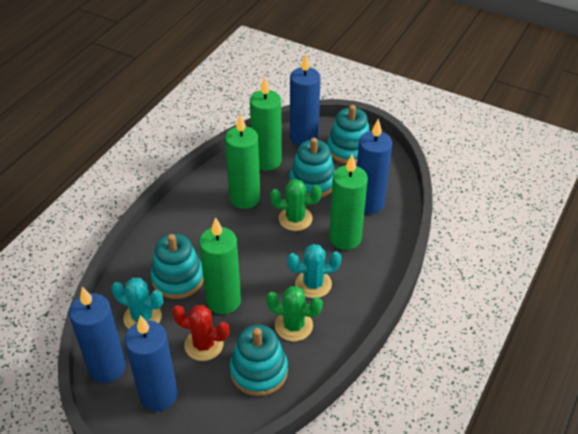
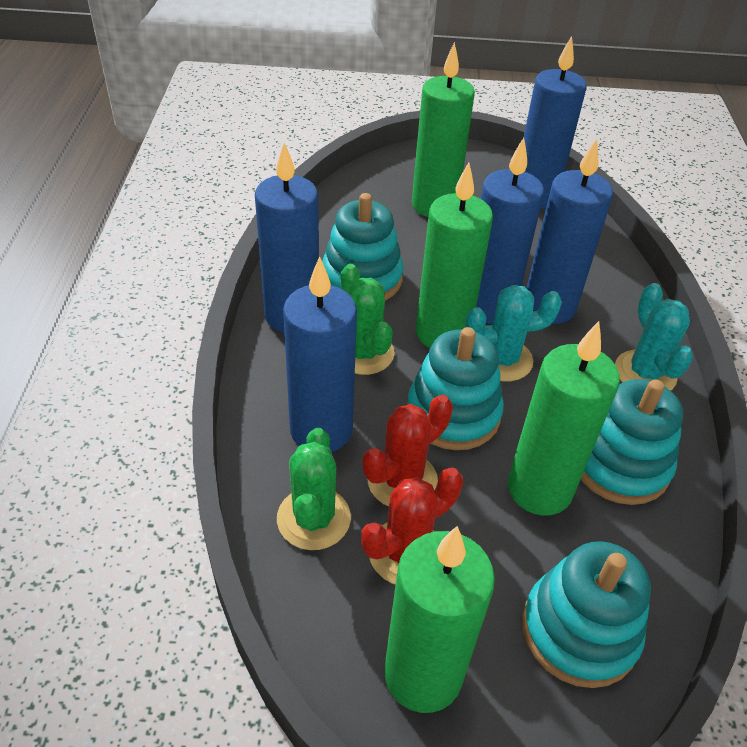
blue candle: [69,287,126,383] [124,315,178,411] [290,53,321,146] [357,119,392,214] = 4 -> [255,143,319,332] [283,256,357,452] [476,138,544,324] [523,36,587,209] [526,138,613,324] = 5
red cactus: [172,305,229,361] = 1 -> [361,467,463,585] [363,395,453,507] = 2

